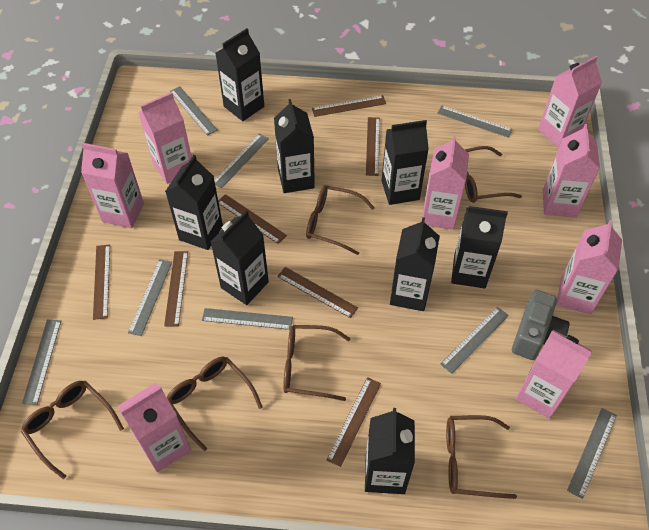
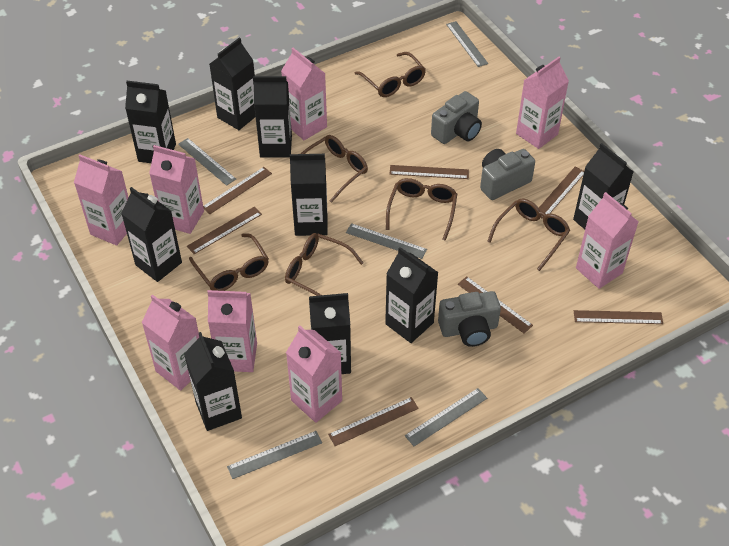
black carton: [165,155,223,250] [210,211,269,305] [216,28,264,121] [274,99,315,193] [365,408,415,494] [382,120,429,205] [390,217,440,311] [451,206,508,289] = 8 -> [121,187,182,282] [125,81,176,163] [184,332,242,431] [209,37,255,130] [253,76,292,157] [290,154,328,236] [309,293,351,374] [385,247,439,343] [573,143,633,229] = 9
grey camera: [512,290,569,360] = 1 -> [431,91,482,144] [438,291,501,347] [480,149,535,200] = 3
grey ruler: [22,320,61,405] [128,259,172,336] [170,86,218,136] [202,308,293,330] [214,134,269,189] [437,106,513,138] [440,307,509,374] [567,408,617,499] = 8 -> [178,138,236,186] [227,431,322,479] [346,223,427,259] [405,388,487,446] [446,21,488,67] = 5

